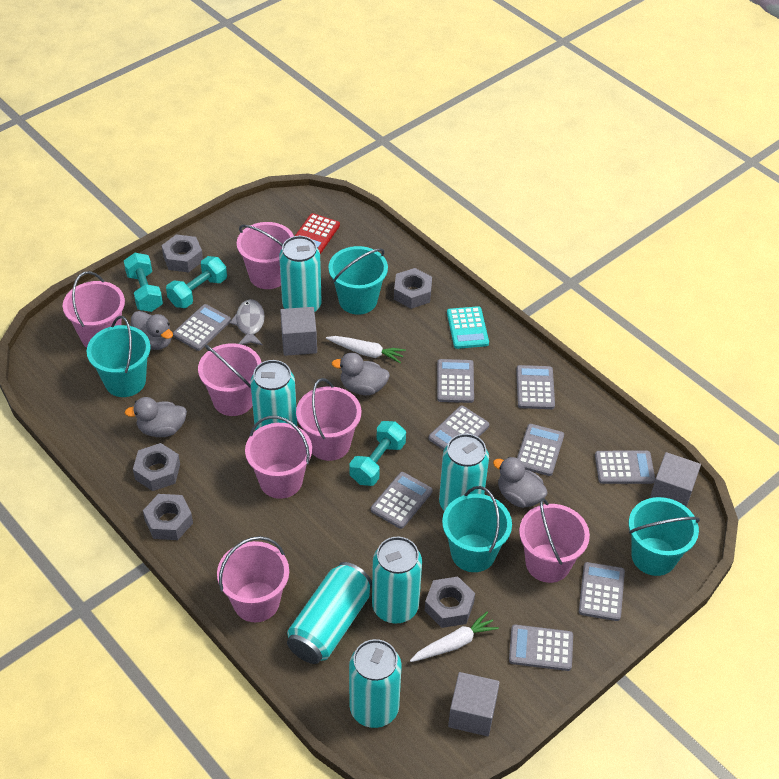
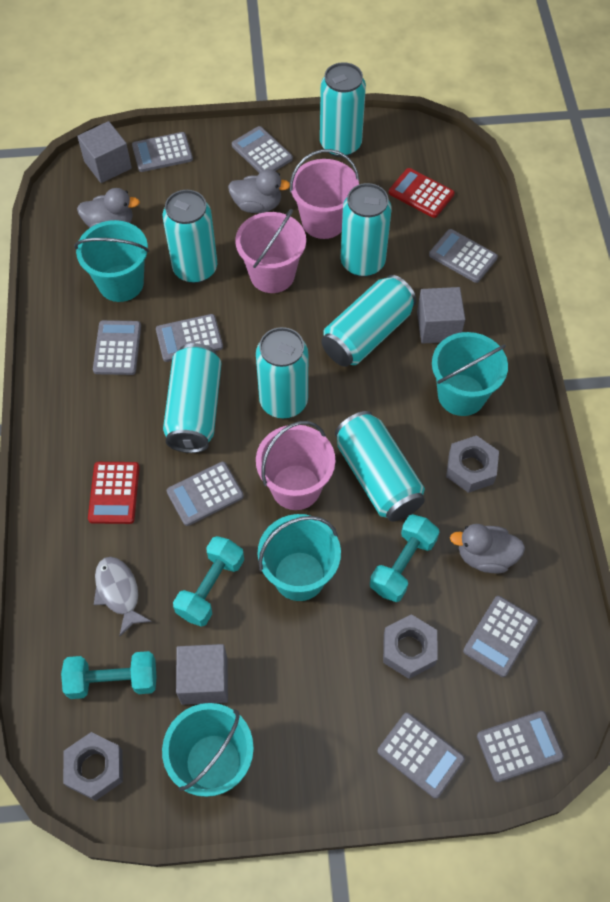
grey duck: [124,397,187,437] [131,311,173,350] [332,353,390,395] [493,457,548,508] = 4 -> [77,188,140,228] [228,169,290,213] [450,524,525,573] = 3
grey nut: [133,443,180,491] [143,494,193,540] [162,234,203,272] [394,268,432,309] [425,577,475,628] = 5 -> [63,732,123,801] [383,614,437,679] [446,435,499,493] = 3
pink bucket: [63,271,125,348] [198,343,262,416] [217,536,289,622] [237,222,294,289] [245,416,312,499] [296,378,361,461] [519,498,590,583] = 7 -> [235,209,306,293] [256,421,335,510] [290,149,359,239] = 3
red calculator: [295,213,340,254] = 1 -> [88,462,140,524] [388,168,455,218] = 2
turquoise calculator: [447,306,489,349] = 1 -> none = 0
turquoise can: [250,360,297,431] [279,236,321,312] [287,562,372,664] [349,639,402,728] [372,537,422,623] [439,434,489,511] = 6 -> [163,190,217,283] [163,343,221,453] [256,327,308,418] [320,62,366,157] [321,275,416,367] [335,411,425,522] [340,183,391,277] = 7
white carrot: [326,336,406,363] [410,612,499,662] = 2 -> none = 0

